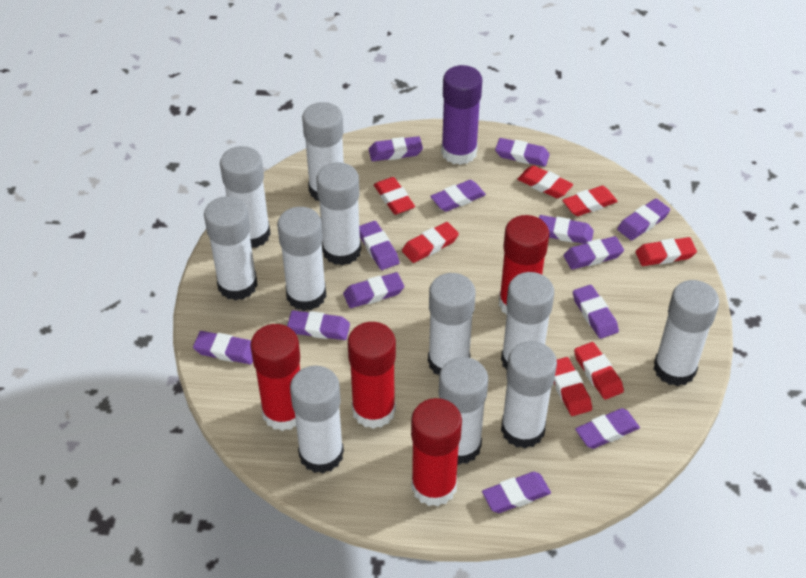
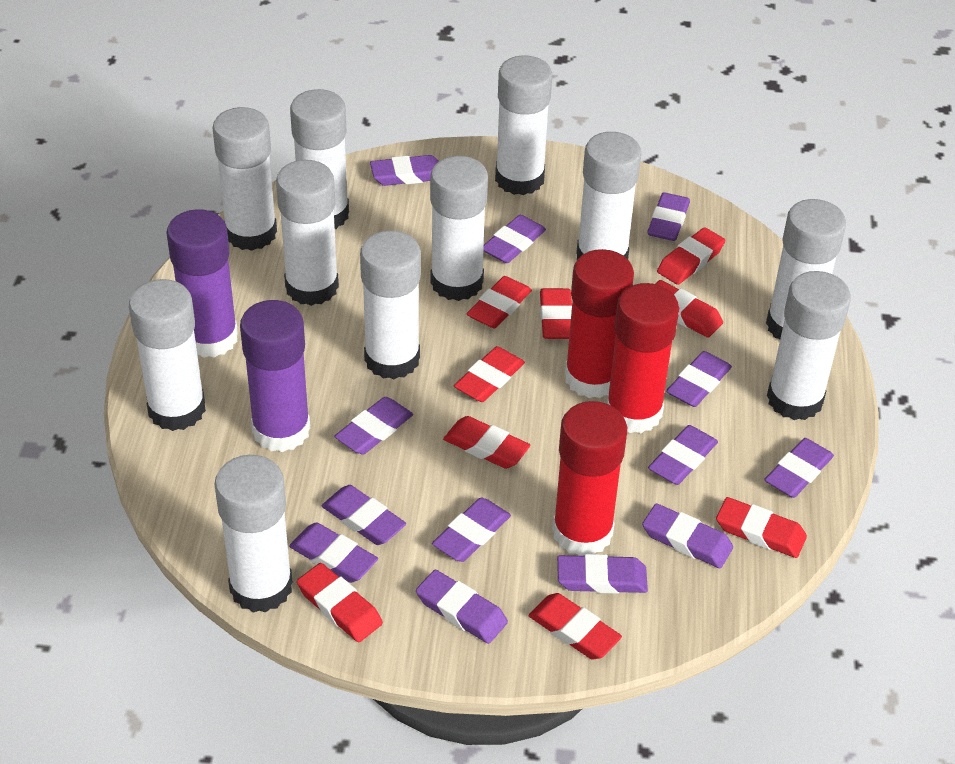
purple glue stick: [441,65,482,165] = 1 -> [166,209,238,358] [240,300,310,452] = 2
red eraser: [374,177,415,215] [402,222,459,263] [517,165,573,198] [554,357,592,416] [562,186,618,216] [574,342,624,400] [635,237,697,266] = 7 -> [297,563,383,642] [443,416,531,469] [454,346,525,402] [467,276,532,328] [529,593,622,660] [540,288,572,339] [656,280,723,337] [657,227,725,285] [716,497,807,558] = 9
red glue stick: [250,324,300,431] [348,322,396,429] [411,398,462,507] [499,215,549,315] = 4 -> [552,401,627,556] [565,249,634,398] [606,283,679,433] = 3

